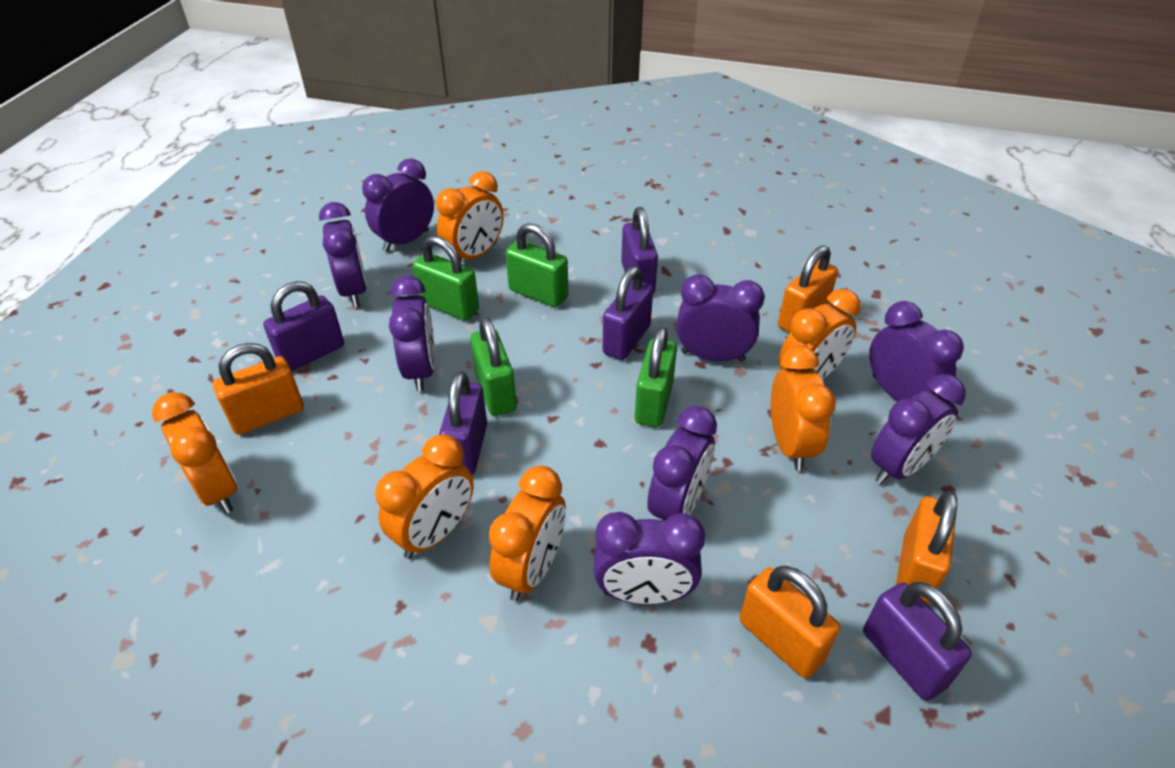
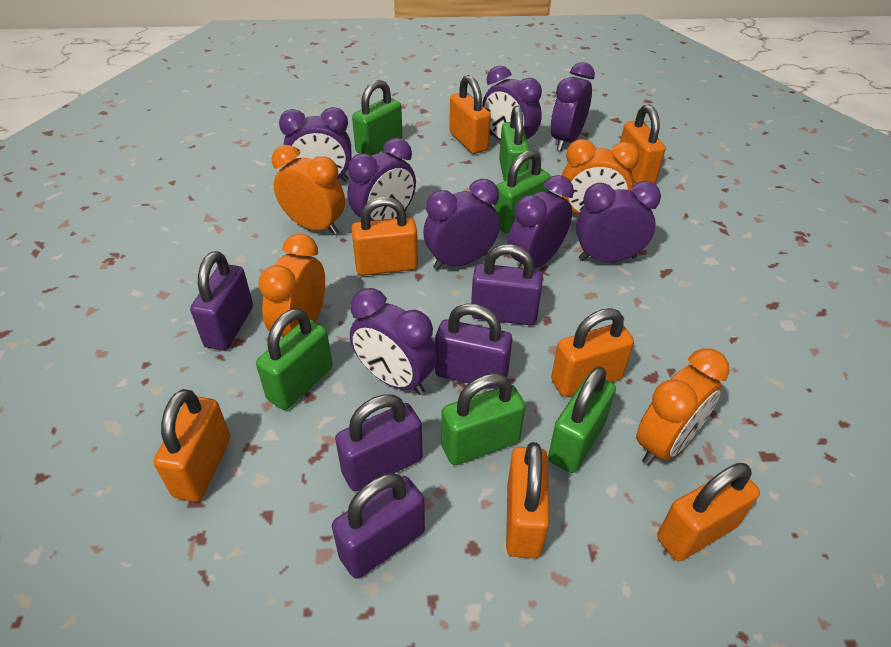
green padlock: [413,236,479,321] [470,316,516,416] [506,223,568,307] [635,326,677,427] = 4 -> [256,308,333,410] [352,80,403,156] [441,373,526,465] [494,150,551,233] [499,106,530,181] [548,366,616,473] = 6
orange clock: [152,392,237,513] [375,434,474,559] [436,171,504,260] [489,466,566,601] [771,346,836,471] [779,289,861,379] = 6 -> [258,234,325,337] [272,145,345,235] [562,139,639,215] [636,348,730,465] = 4
orange padlock: [213,343,304,435] [740,566,840,678] [778,245,838,333] [896,491,957,604] = 4 -> [153,389,231,502] [351,197,418,276] [449,75,491,154] [506,442,550,558] [551,308,634,397] [620,104,665,184] [657,463,760,561] = 7

